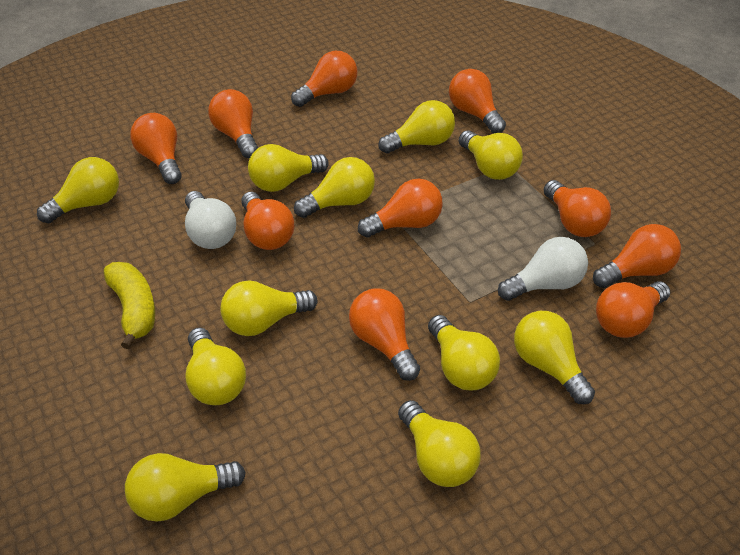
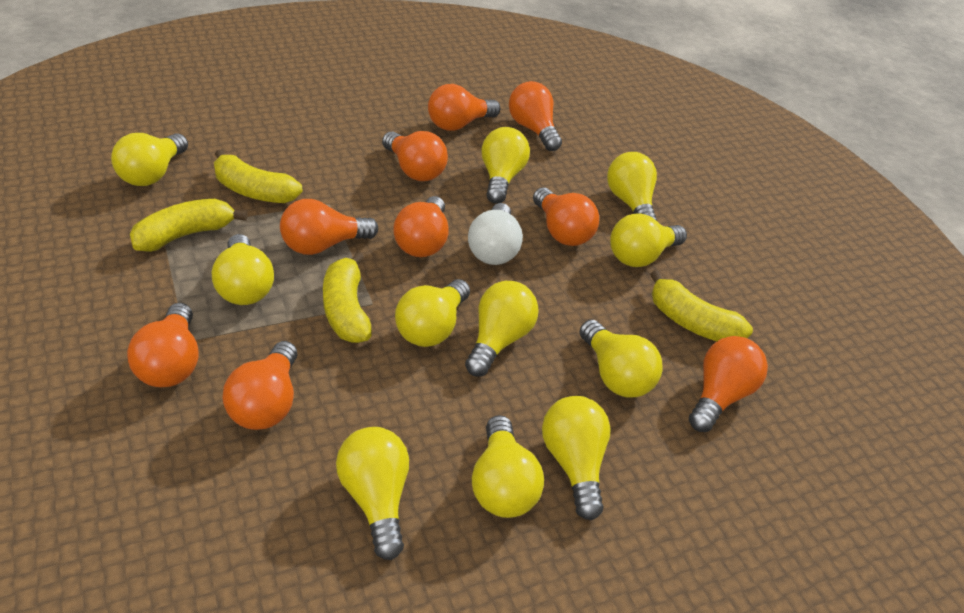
orange light bulb: [131,113,182,184] [208,89,258,158] [241,192,294,250] [291,51,357,107] [349,288,420,381] [358,179,443,238] [449,69,506,134] [544,180,611,237] [593,224,681,288] [596,281,670,338] = 10 -> [127,303,199,387] [222,341,297,430] [280,199,378,255] [382,131,448,181] [393,196,449,257] [428,84,500,131] [509,81,562,151] [533,188,599,246] [689,336,768,432] = 9
white light bulb: [185,191,236,249] [498,237,588,301] = 2 -> [468,203,523,265] = 1
yellow banana: [104,262,155,349] = 1 -> [130,199,248,252] [214,150,303,203] [323,252,372,343] [650,270,753,341] = 4

